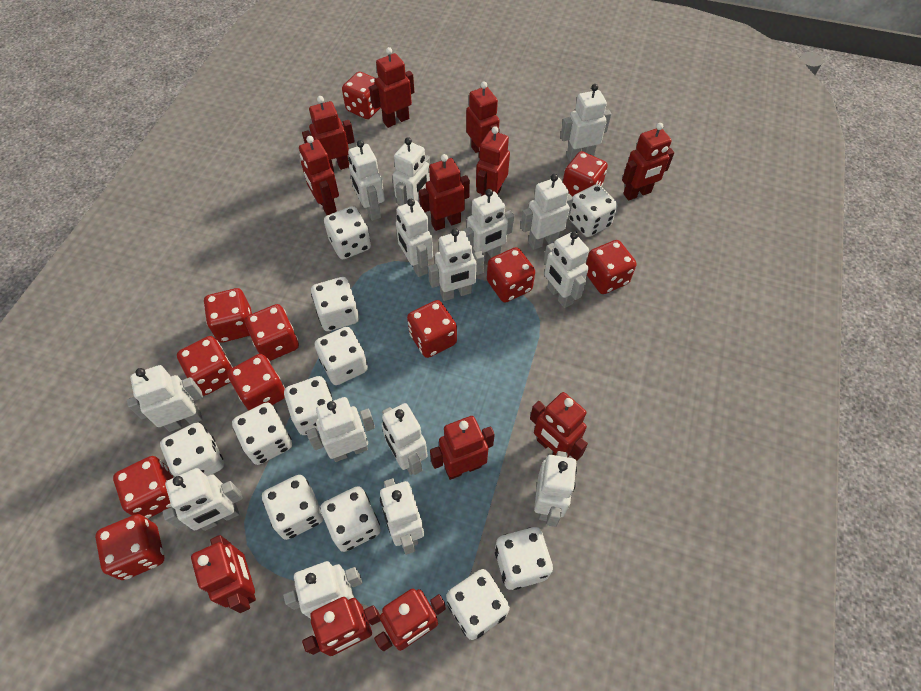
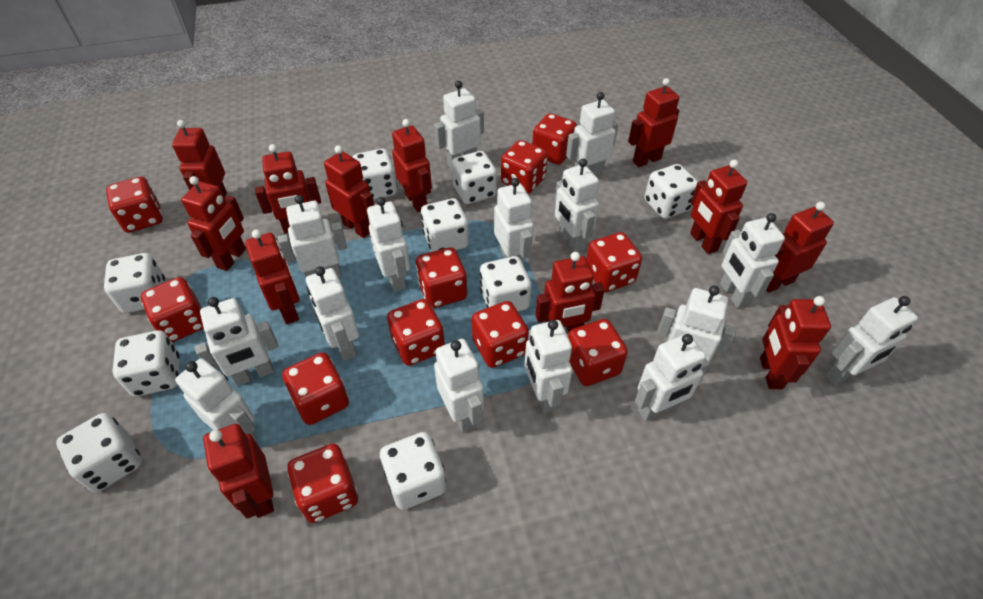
white dice: [160,423,224,477] [232,402,292,465] [262,475,324,540] [284,376,333,435] [311,277,359,331] [315,327,368,385] [320,486,381,552] [324,206,371,259] [446,569,510,640] [495,527,553,590] [568,184,617,237] = 11 -> [56,413,142,492] [104,253,165,313] [112,330,180,397] [352,149,397,200] [380,432,446,510] [421,198,469,252] [451,151,497,204] [480,256,531,311] [645,164,698,219] = 9

